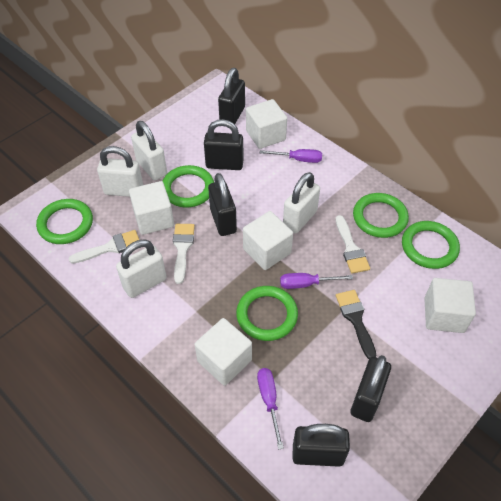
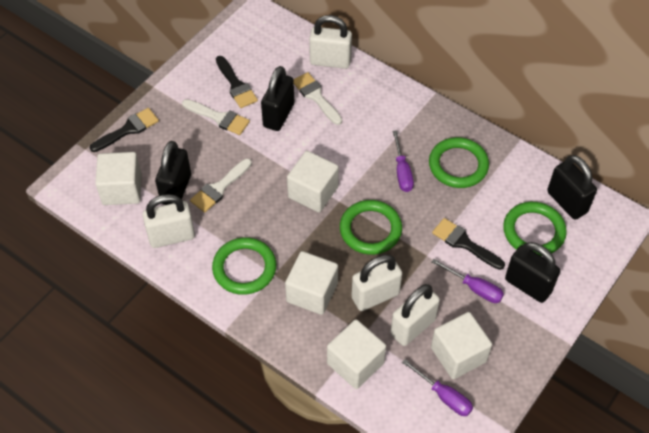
black brush: [336,290,376,359] = 1 -> [90,108,159,152] [216,56,258,108] [432,218,505,270] = 3
black padlock: [204,119,244,170] [208,173,237,236] [218,68,245,124] [293,424,350,467] [350,355,391,422] = 5 -> [155,141,191,205] [261,66,294,131] [505,242,560,303] [547,155,597,220] = 4
green ring: [36,199,93,244] [162,165,214,207] [236,286,298,341] [353,193,409,238] [402,221,460,269] = 5 -> [212,237,276,295] [340,200,402,255] [429,137,489,188] [503,202,567,256] = 4

